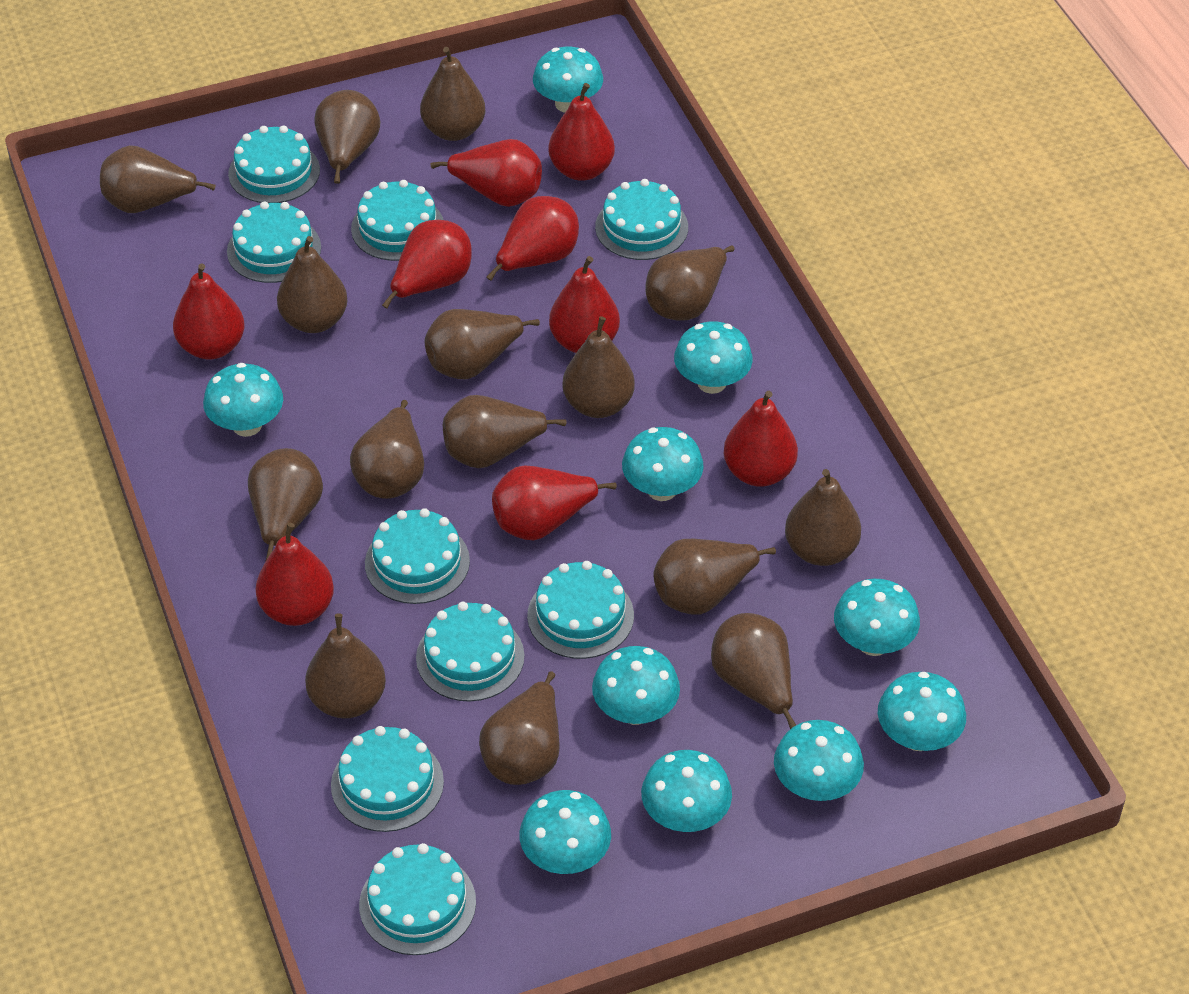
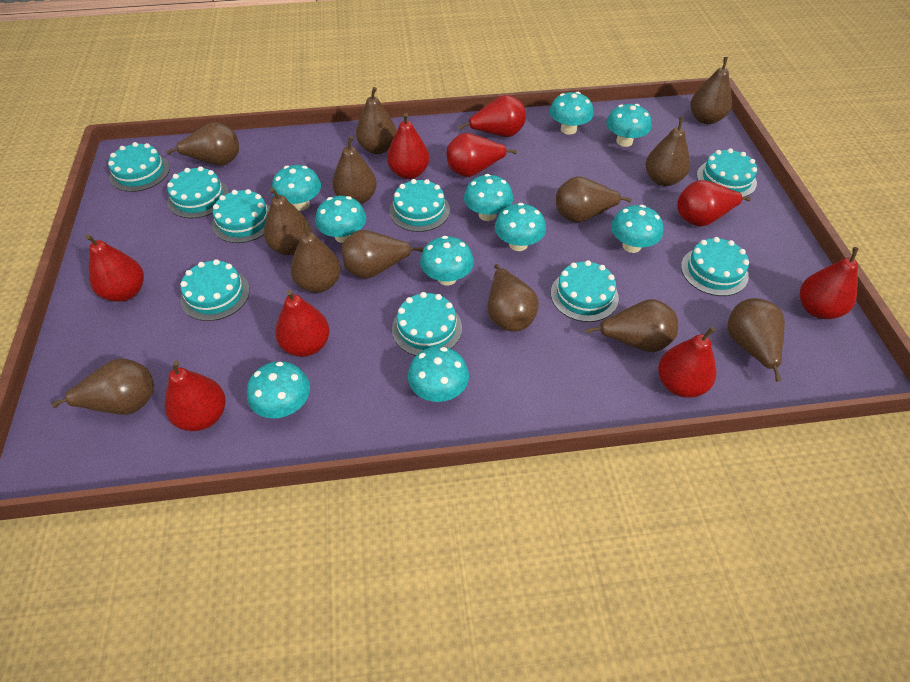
brown pear: [100,145,216,213] [248,448,323,560] [277,236,348,333] [305,613,386,718] [314,90,380,184] [350,400,424,499] [420,47,485,141] [425,309,540,379] [443,395,567,468] [479,671,560,785] [562,316,635,418] [645,245,735,321] [653,539,776,614] [711,613,796,729] [785,469,861,566] = 15 -> [52,358,154,415] [166,122,239,166] [264,188,312,255] [291,221,341,293] [332,136,377,204] [342,230,424,279] [356,87,397,154] [487,264,539,331] [556,177,632,223] [585,299,678,352] [645,117,690,186] [690,57,732,124] [728,298,785,382] = 13

